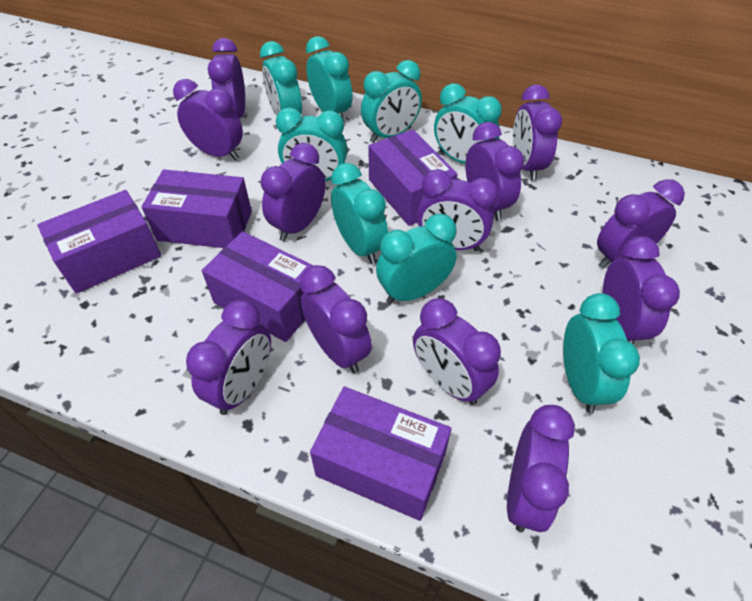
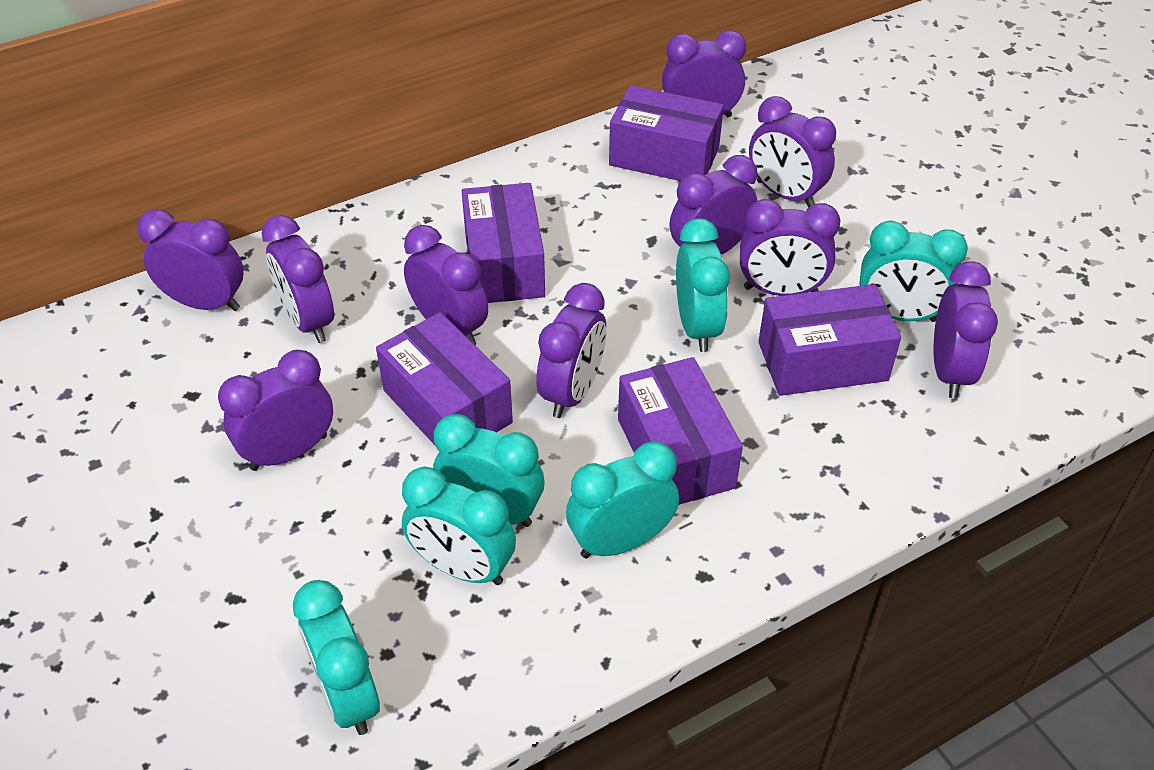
purple clock: [173,79,243,160] [186,300,271,415] [208,38,245,118] [261,143,325,241] [300,265,372,373] [413,298,501,405] [417,169,498,251] [466,122,524,221] [507,405,575,532] [513,84,562,181] [597,179,685,268] [603,236,680,345] = 12 -> [138,209,244,311] [218,350,333,471] [262,215,334,343] [404,225,488,345] [536,283,606,418] [662,30,746,117] [670,155,757,255] [740,199,841,296] [749,96,836,208] [934,261,998,399] = 10
turquoise clock: [260,41,302,117] [276,108,347,182] [306,36,353,122] [331,163,388,264] [361,60,422,143] [376,214,457,304] [434,83,502,164] [563,293,640,413] = 8 -> [293,580,380,735] [402,467,516,585] [433,414,544,527] [566,441,679,559] [676,218,730,352] [859,221,968,322] = 6

